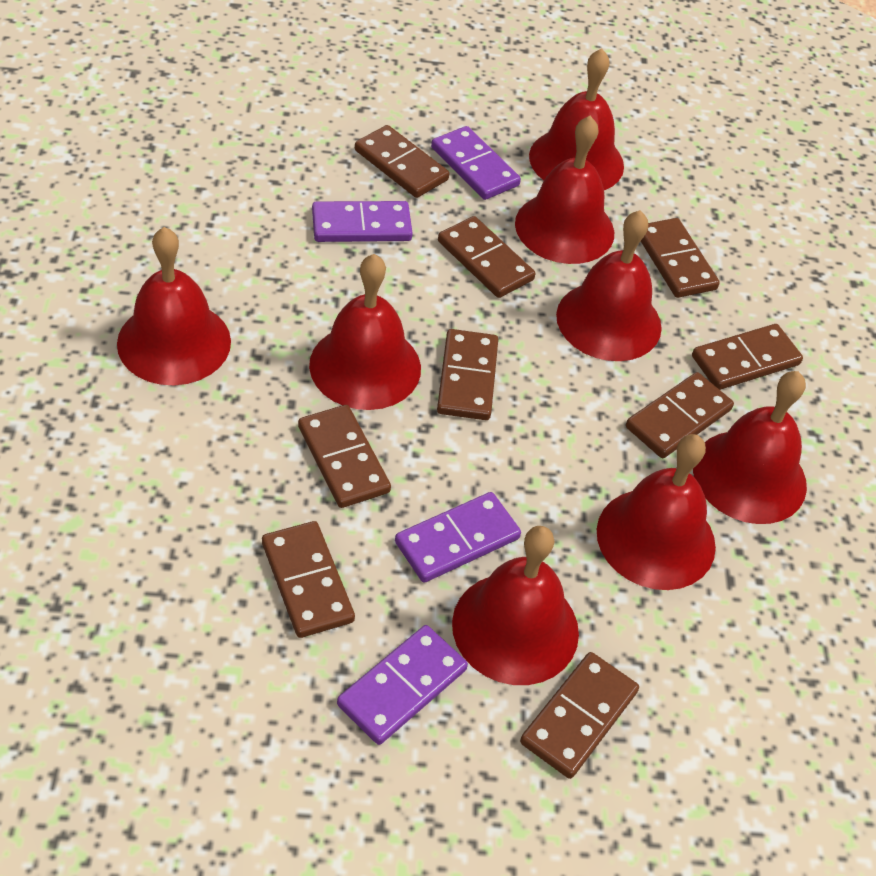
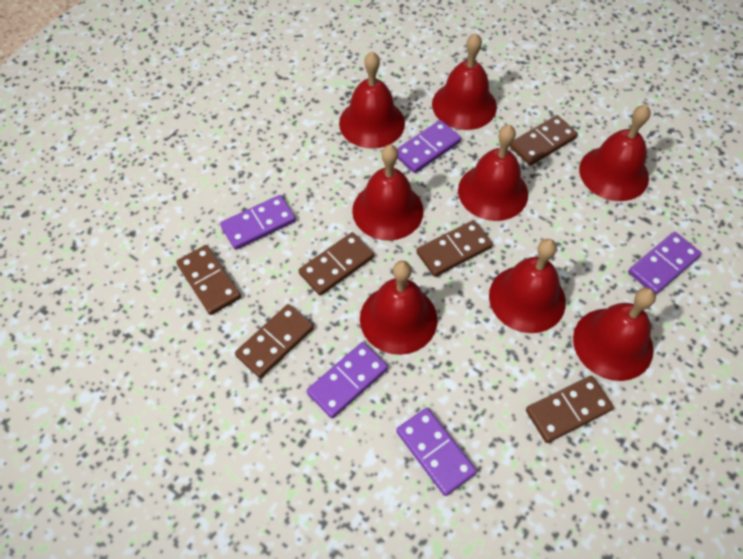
brown domino: [262,521,355,638] [298,405,391,508] [355,125,449,198] [437,329,498,420] [438,216,535,298] [520,652,639,779] [626,372,734,458] [641,218,720,298] [692,324,803,390] = 9 -> [176,245,241,315] [235,304,314,378] [299,232,374,296] [416,220,493,277] [510,115,578,166] [526,376,614,443] = 6
purple domino: [312,201,413,242] [337,625,468,745] [395,492,521,583] [431,126,521,200] = 4 -> [220,195,296,250] [307,342,388,418] [396,408,477,496] [397,120,461,173] [628,232,701,294] = 5

